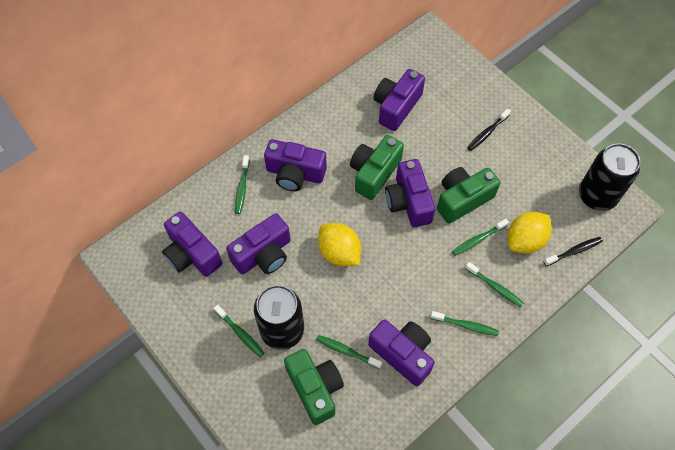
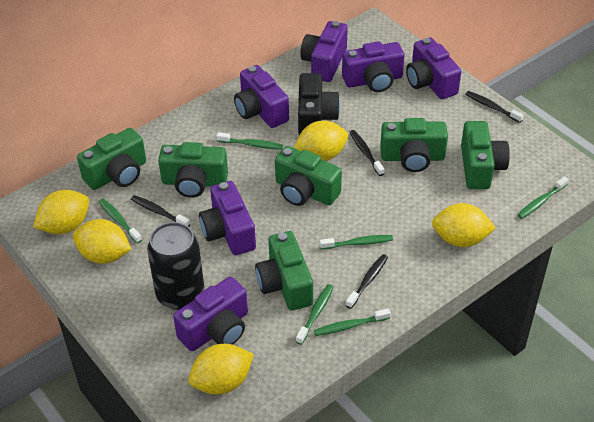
black camera: none = 0 -> [298,73,340,135] = 1
black can: [254,285,304,350] [579,143,640,211] = 2 -> [147,222,204,310] = 1
black toothbrush: [467,109,511,151] [544,237,603,266] = 2 -> [131,195,190,227] [346,254,388,309] [350,130,385,176] [466,91,524,123] = 4
green camera: [284,349,344,425] [350,135,404,200] [437,167,500,224] = 3 -> [77,128,146,190] [158,142,228,198] [255,231,313,310] [275,146,342,206] [380,118,448,172] [461,121,510,189] = 6
yellow lemon: [318,223,361,266] [508,212,552,254] = 2 -> [33,190,89,234] [73,219,131,264] [189,344,254,395] [294,121,348,161] [432,203,496,247] = 5

